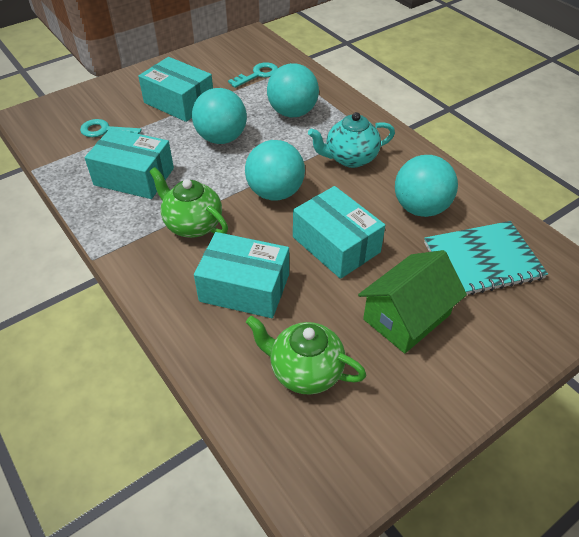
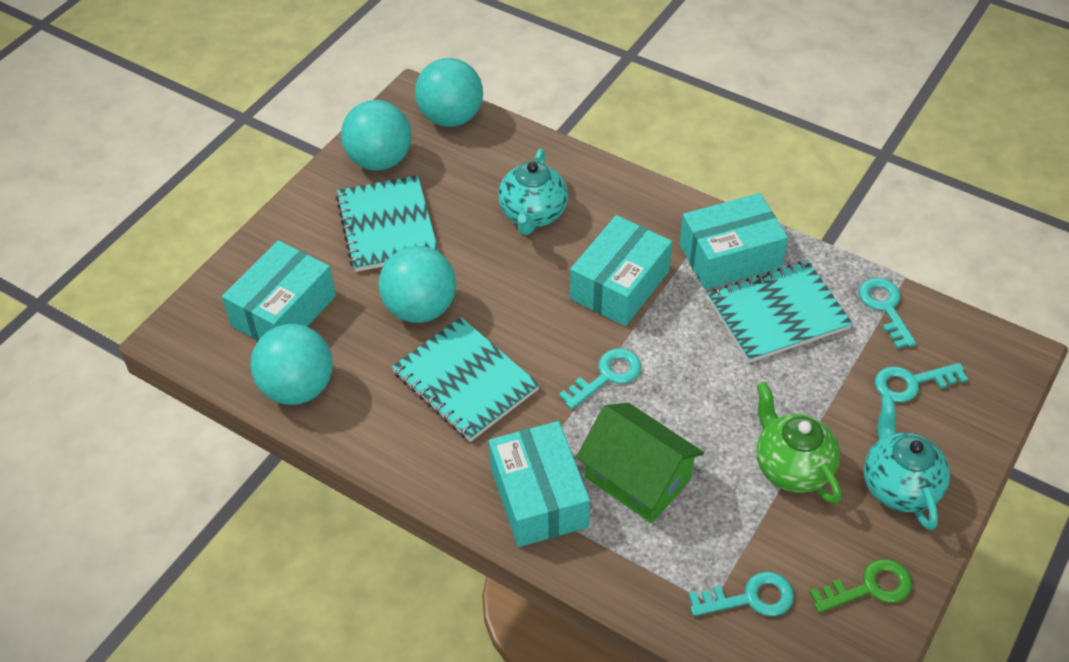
green key: none = 0 -> [809,559,912,613] = 1
green teapot: [149,167,228,238] [246,316,366,395] = 2 -> [756,382,841,504] = 1
turquoise key: [80,119,142,137] [228,62,278,88] = 2 -> [559,348,641,409] [689,572,794,616] [859,278,917,349] [875,363,968,402] = 4
turquoise notebook: [424,221,548,295] = 1 -> [336,175,439,272] [392,317,540,442] [708,261,853,363] = 3
turquoise teapot: [308,112,395,168] = 1 -> [498,149,568,235] [864,395,950,530] = 2

